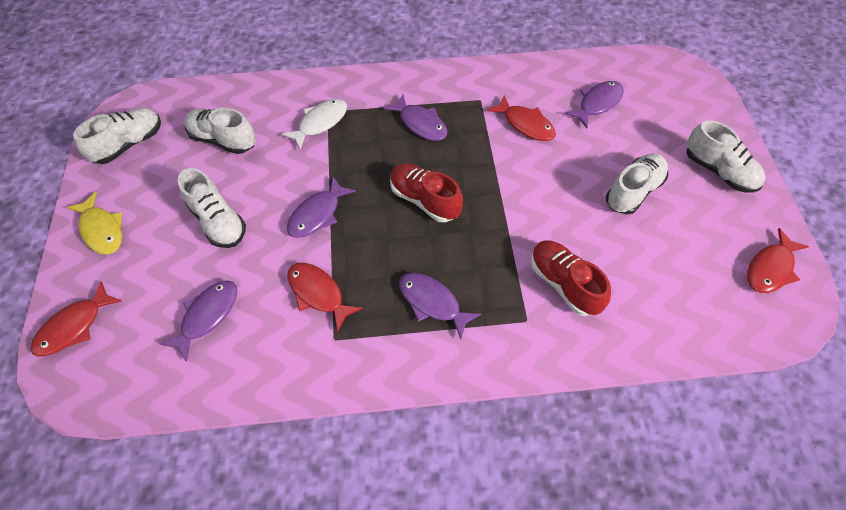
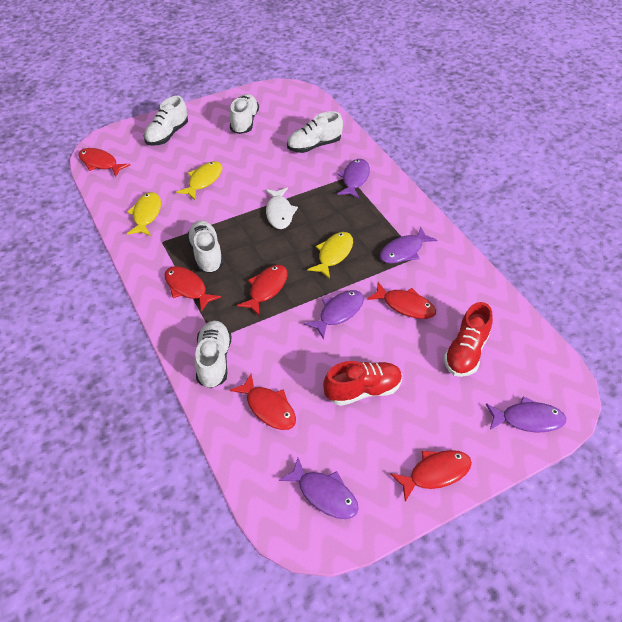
red fish: [31,281,122,357] [287,263,363,332] [487,95,556,141] [747,228,809,293] = 4 -> [79,148,130,177] [164,266,221,312] [230,374,296,430] [237,265,288,315] [367,282,436,319] [390,450,472,502] = 6
yellow fish: [66,192,122,255] = 1 -> [127,192,161,236] [176,161,223,200] [307,232,353,279] = 3

